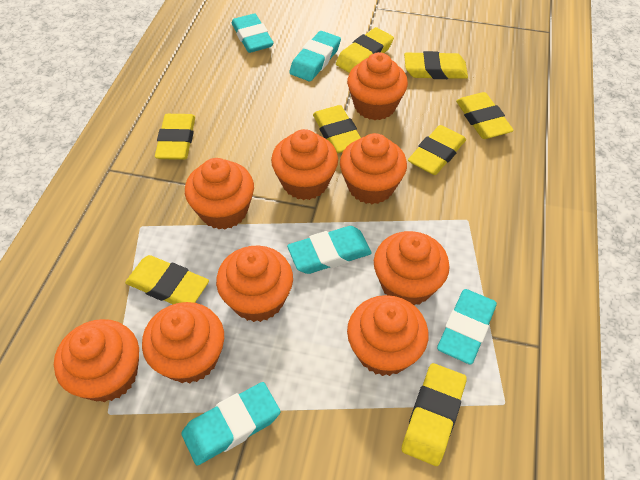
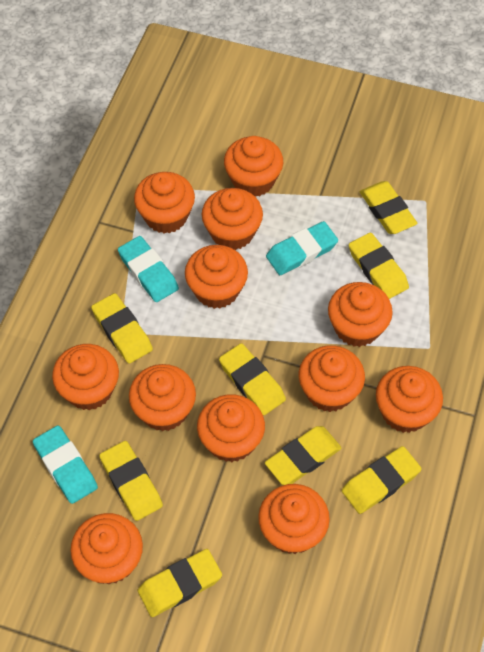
orange cupcake: [54,319,139,402] [142,302,224,383] [185,158,254,229] [216,245,293,322] [271,129,338,200] [340,133,407,204] [347,52,408,120] [347,295,429,376] [374,231,450,305] = 9 -> [52,344,119,410] [71,513,143,584] [129,364,196,431] [134,172,195,234] [185,245,248,309] [197,394,265,462] [202,188,263,250] [224,136,283,197] [258,484,330,554] [299,345,365,412] [328,282,393,347] [376,366,443,433] = 12
turquoise eraser: [181,382,280,465] [232,14,274,53] [287,226,372,274] [289,31,341,81] [437,289,497,365] = 5 -> [33,425,98,504] [118,236,179,302] [266,221,338,275] = 3

